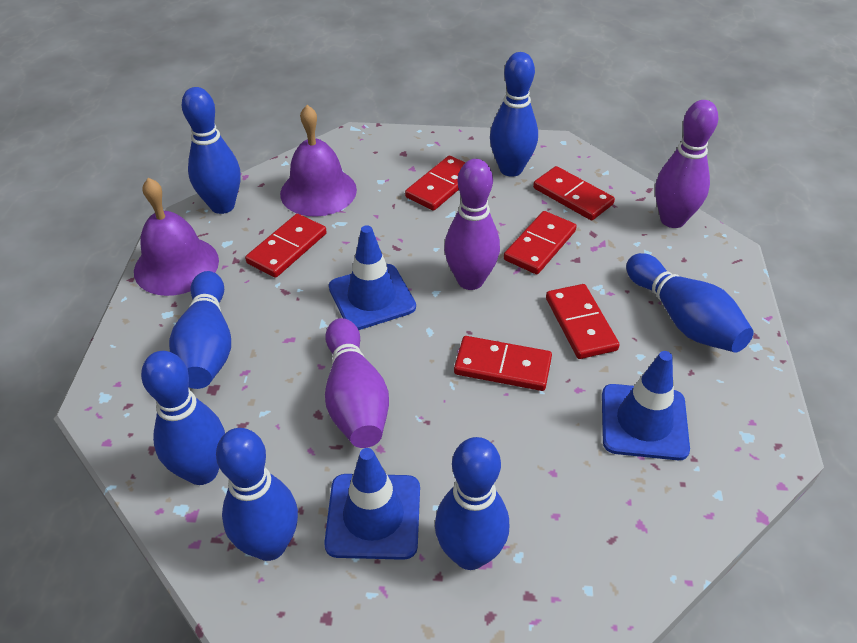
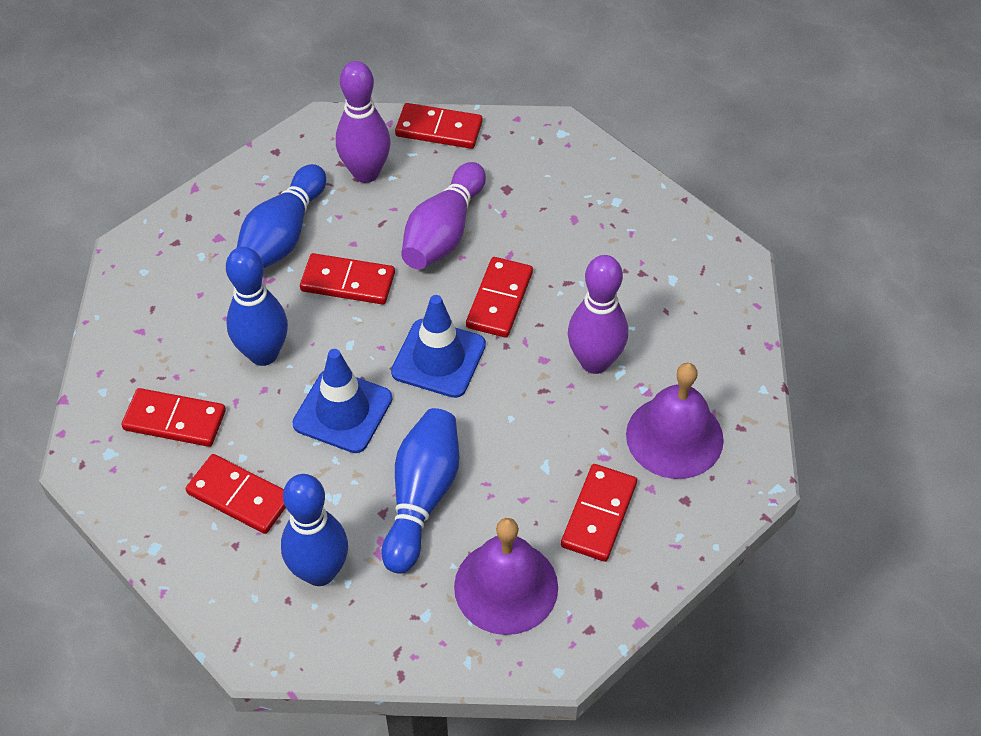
blue bowling pin: [141,351,225,485] [169,271,231,389] [182,87,240,214] [216,428,298,561] [435,437,509,570] [490,52,538,177] [626,253,754,353] = 7 -> [226,247,288,366] [237,164,326,268] [281,474,348,586] [382,408,459,574] = 4
blue traffic cone: [324,448,420,560] [329,225,416,330] [602,351,690,460] = 3 -> [292,349,392,453] [391,295,486,398] = 2

